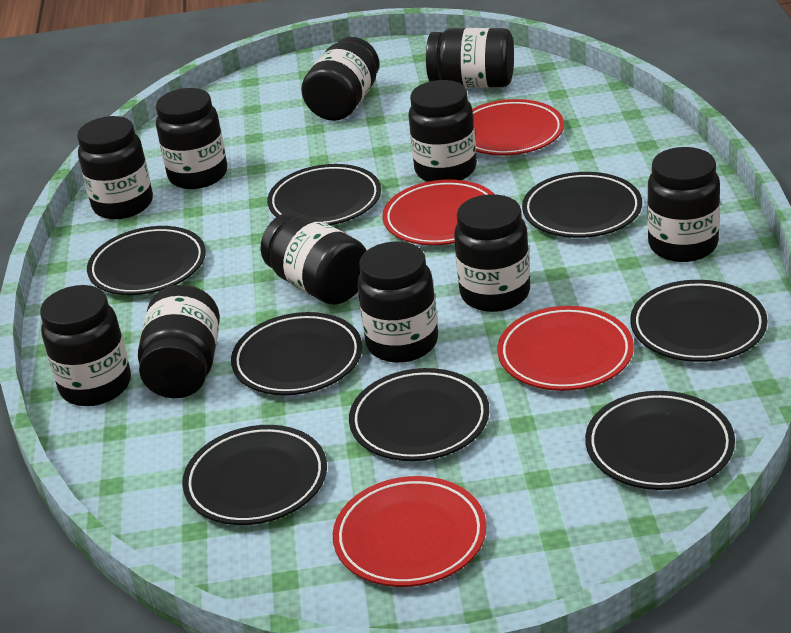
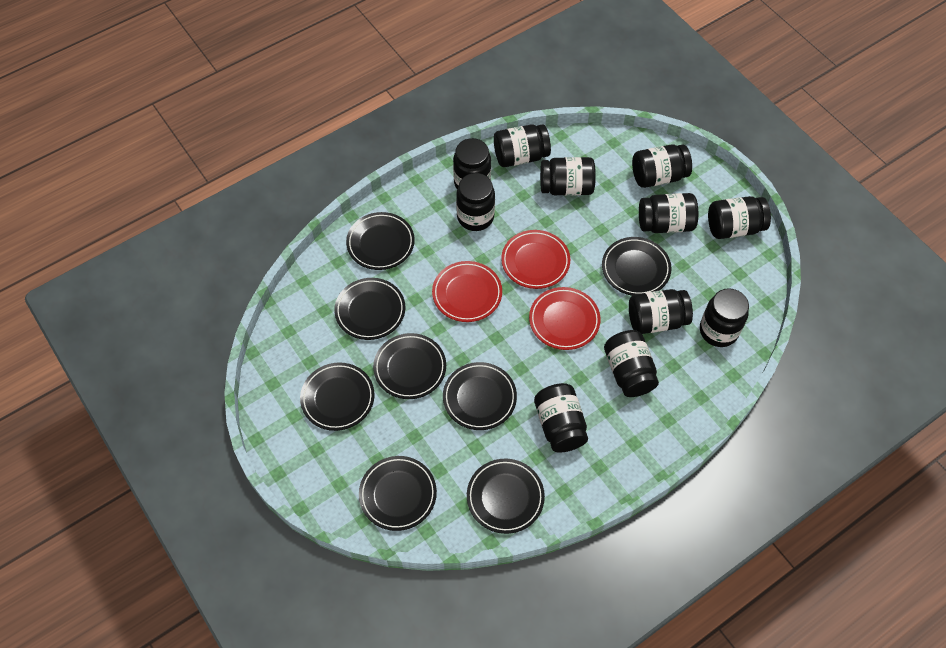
red plate: [333,476,486,587] [382,179,494,245] [472,99,564,155] [497,306,634,391] = 4 -> [432,261,502,322] [501,230,570,289] [529,287,601,350] = 3

